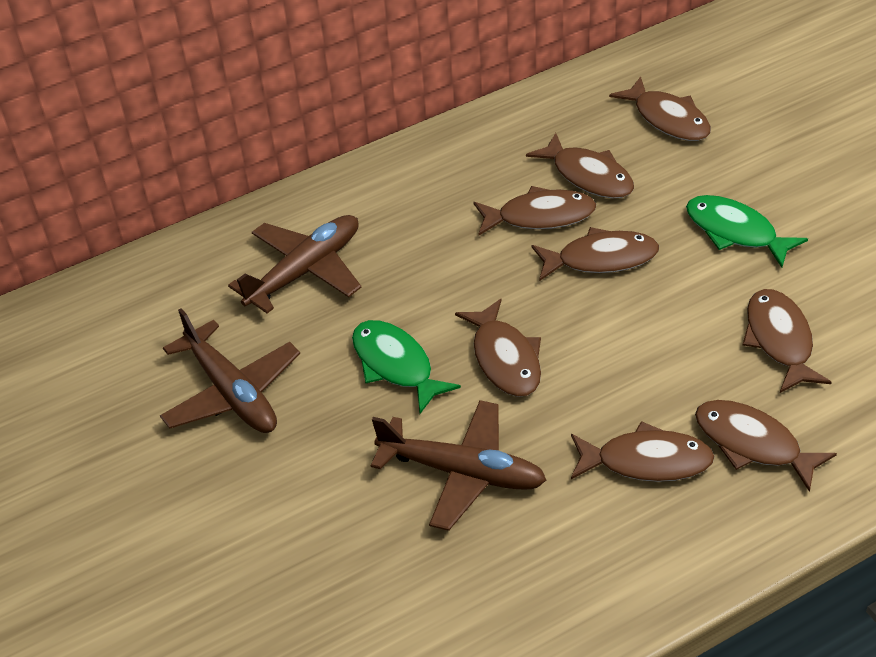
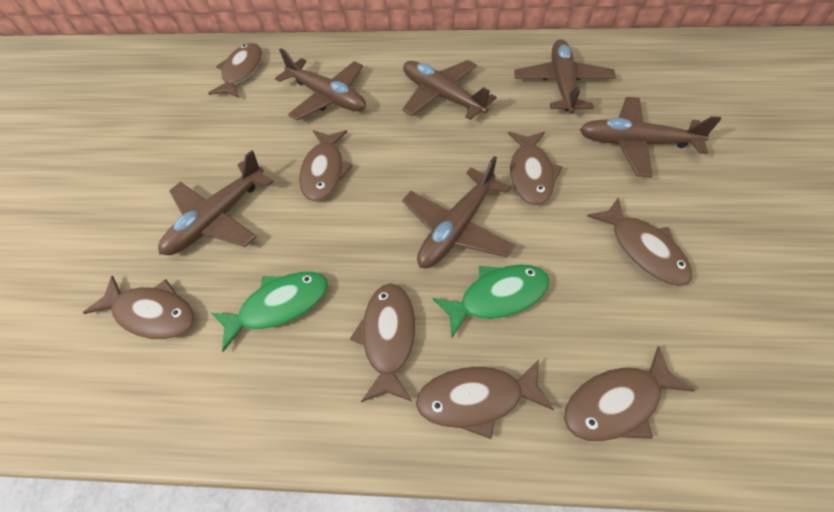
brown plane: [160,308,300,433] [228,215,361,313] [371,400,546,531] = 3 -> [158,150,274,255] [275,48,366,120] [402,60,496,120] [402,156,515,268] [514,39,616,114] [580,97,721,177] = 6

